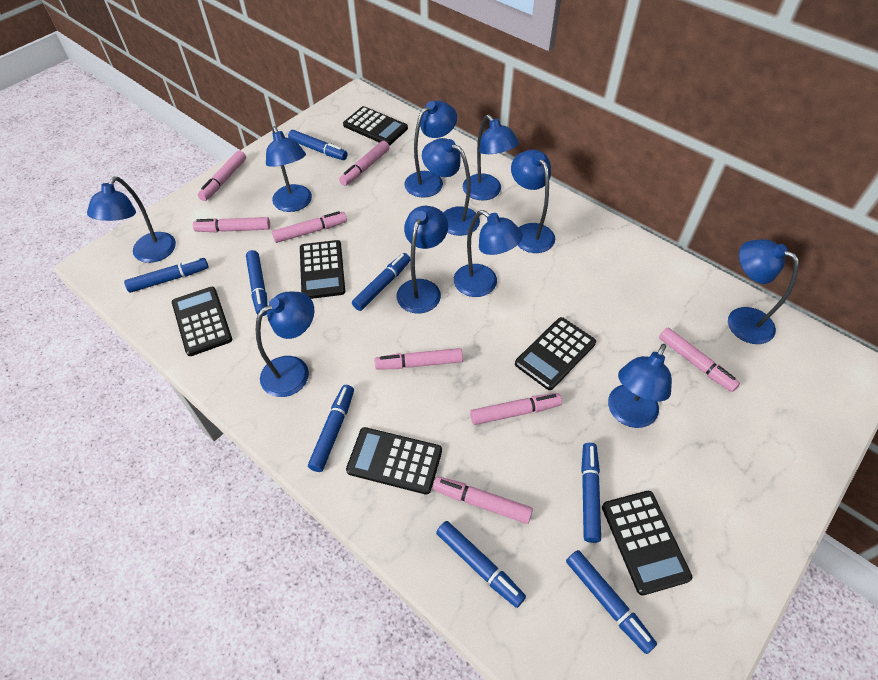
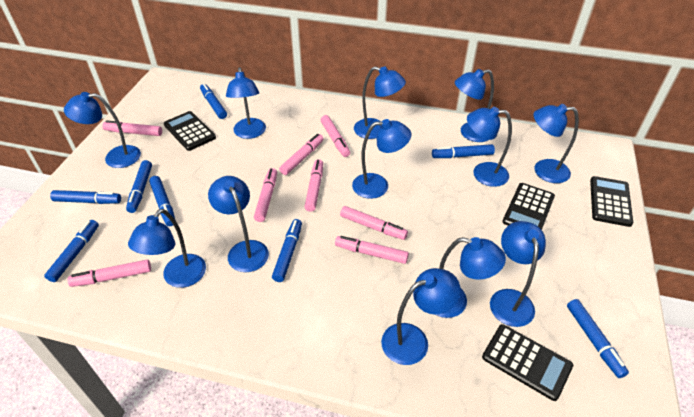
black calculator: [172,287,232,356] [300,240,345,299] [343,106,408,146] [346,427,442,495] [515,317,596,390] [602,491,692,596] = 6 -> [164,111,216,151] [482,324,573,401] [502,183,555,230] [590,176,633,227] = 4
blue lamp: [87,177,176,263] [256,292,315,397] [266,126,312,212] [397,206,448,314] [404,100,457,198] [422,138,480,236] [454,210,523,297] [463,115,519,200] [511,149,555,253] [608,344,672,428] [728,239,799,344] = 11 -> [64,92,141,168] [128,209,206,288] [208,176,269,272] [226,67,266,139] [352,119,411,199] [354,66,406,139] [381,268,461,365] [435,237,506,318] [455,69,494,142] [467,107,512,187] [490,221,546,327] [533,104,579,183] = 12

